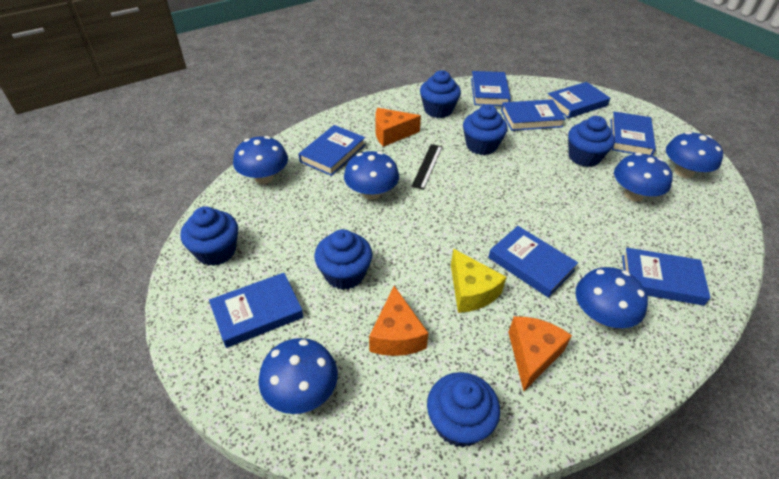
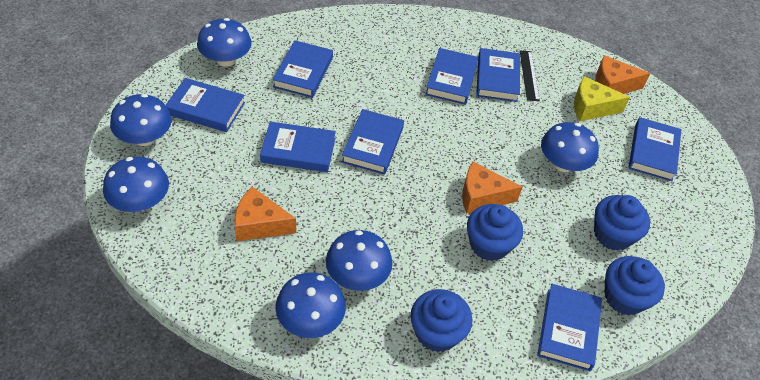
blue cupcake: [181,206,238,266] [314,229,373,290] [420,70,461,118] [427,372,500,447] [463,105,508,155] [568,116,615,167] = 6 -> [410,289,473,352] [467,204,523,261] [594,195,650,251] [604,256,665,316] = 4

